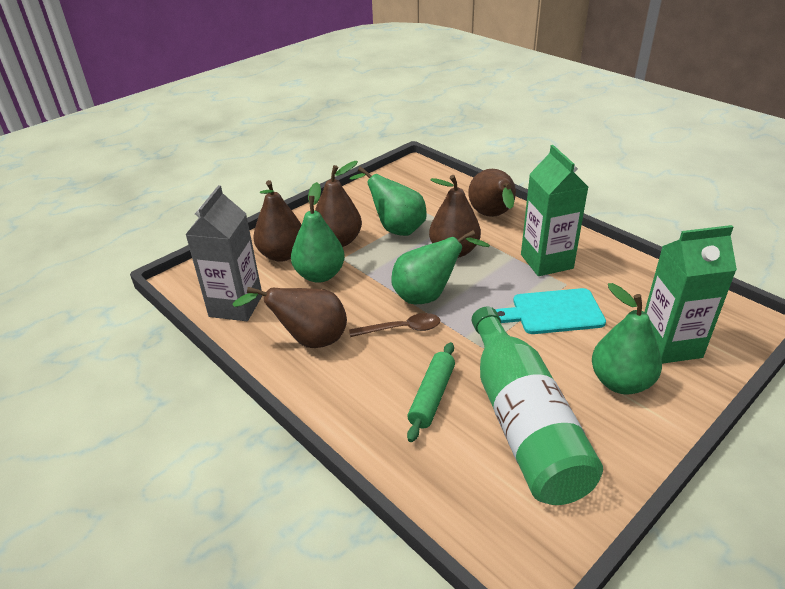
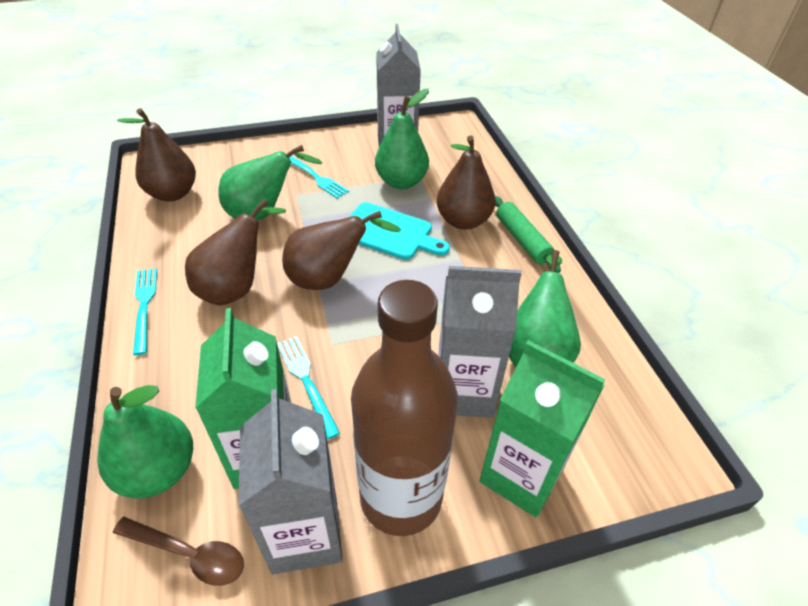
brown bottle: none = 0 -> [351,280,458,536] = 1
brown pear: [232,287,347,348] [253,180,302,262] [315,161,362,247] [429,175,481,258] [468,169,516,217] = 5 -> [117,108,196,201] [185,199,286,306] [282,211,401,290] [437,135,495,230] = 4
green bottle: [472,306,603,505] = 1 -> none = 0
grey carton: [185,185,262,321] = 1 -> [238,389,343,574] [376,24,421,147] [438,266,522,418] = 3
turquoise fork: none = 0 -> [133,268,157,355] [277,336,340,439] [289,156,349,199] = 3

